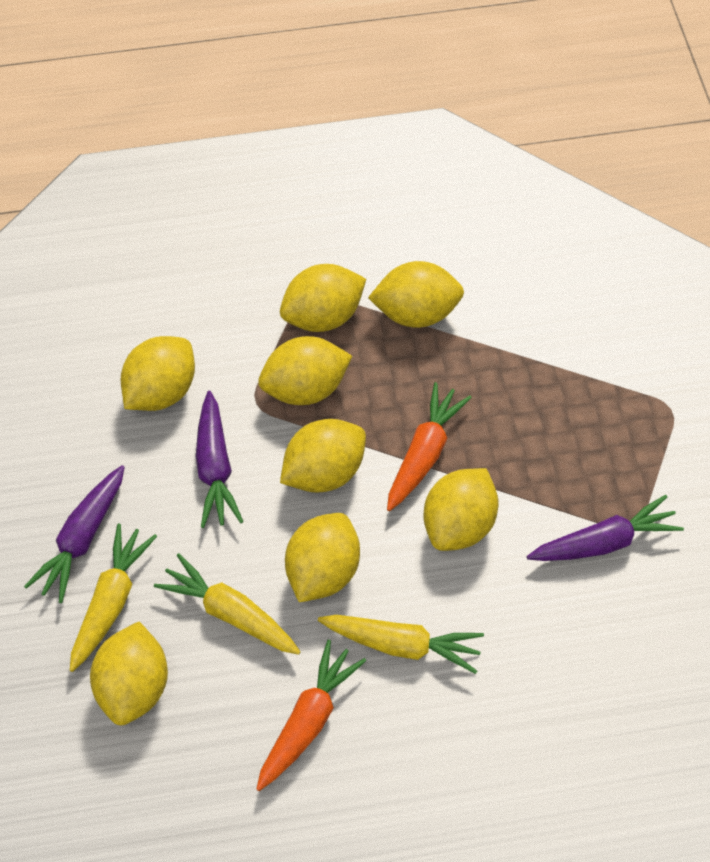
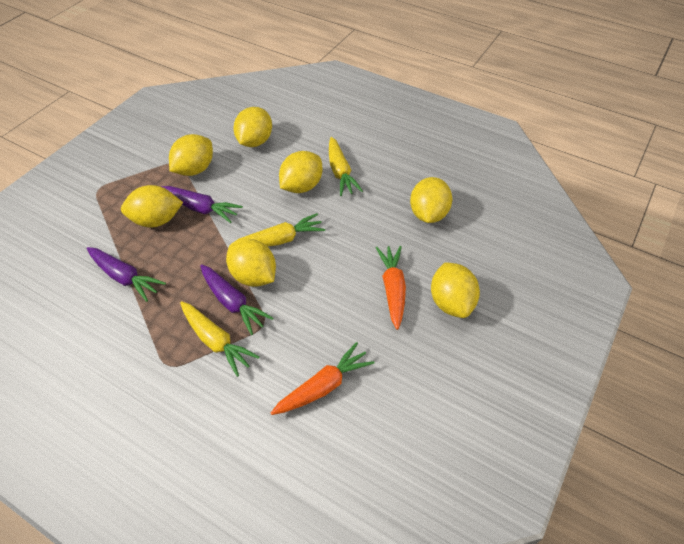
yellow lemon: [90,621,168,725] [121,336,195,411] [258,336,352,405] [280,264,366,332] [280,419,366,493] [285,513,360,602] [368,261,464,328] [423,468,499,551] = 8 -> [121,185,183,228] [169,134,213,176] [226,239,276,287] [233,107,272,147] [279,151,323,193] [410,177,452,223] [431,262,480,318] = 7

